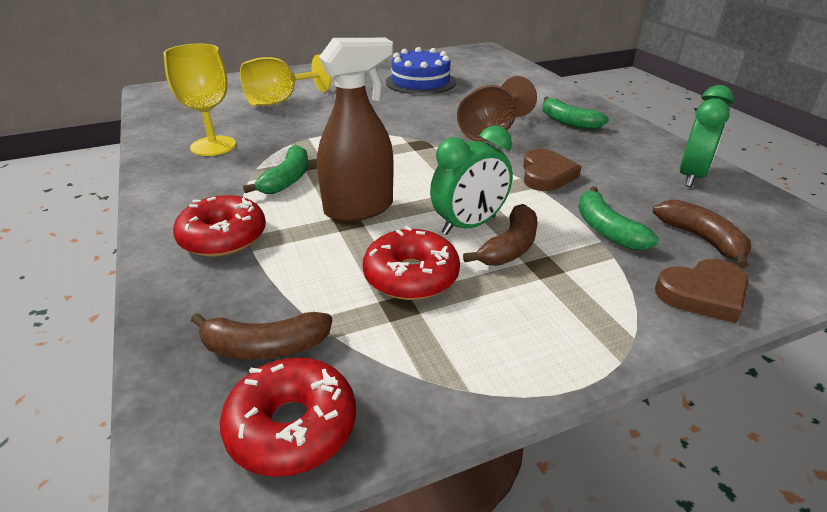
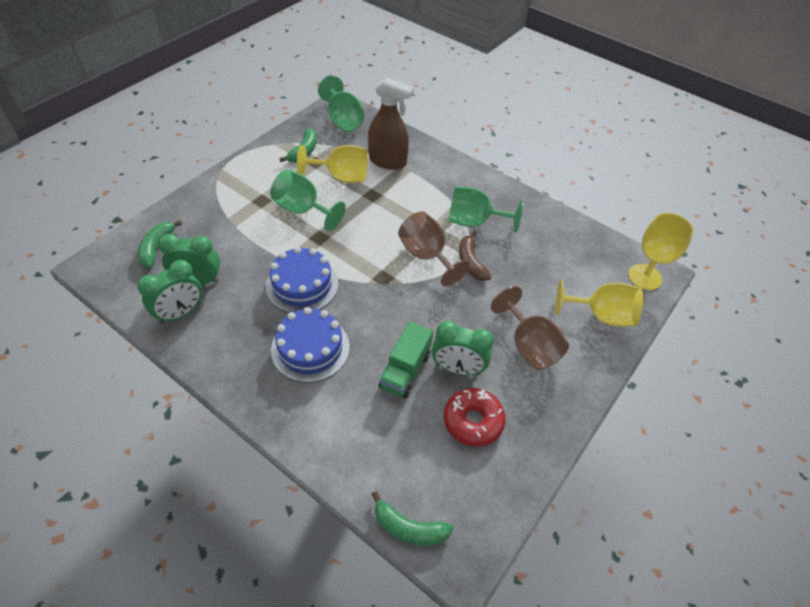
blue cake: [386,47,456,95] = 1 -> [266,247,338,313] [271,307,350,383] = 2
brown banana: [191,312,332,359] [463,204,537,266] [653,200,751,268] = 3 -> [459,231,492,281] = 1
brown goblet: [457,76,537,142] = 1 -> [398,212,470,287] [491,286,569,370] = 2
brown heart: [523,149,581,191] [655,259,749,324] = 2 -> none = 0
green clock: [430,126,513,235] [680,85,734,187] = 2 -> [137,260,202,324] [158,234,220,285] [432,321,494,375] = 3
green goblet: none = 0 -> [270,170,346,231] [318,76,364,131] [449,187,523,232] = 3
green truck: none = 0 -> [379,321,433,399] = 1
red donut: [173,195,266,257] [220,357,356,477] [363,226,460,300] = 3 -> [444,388,506,447] = 1
yellow goblet: [163,43,236,156] [240,54,331,106] = 2 -> [297,145,368,183] [555,280,643,327] [628,213,694,290] = 3

